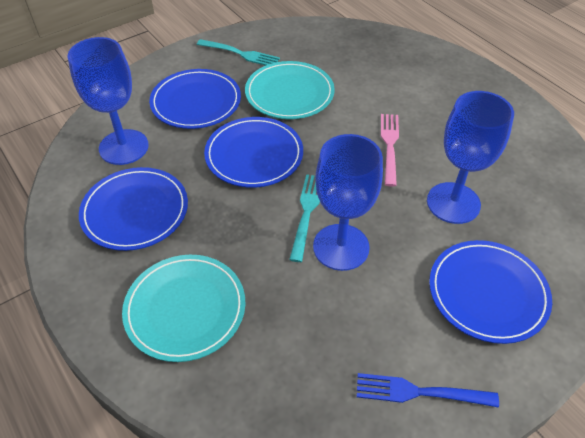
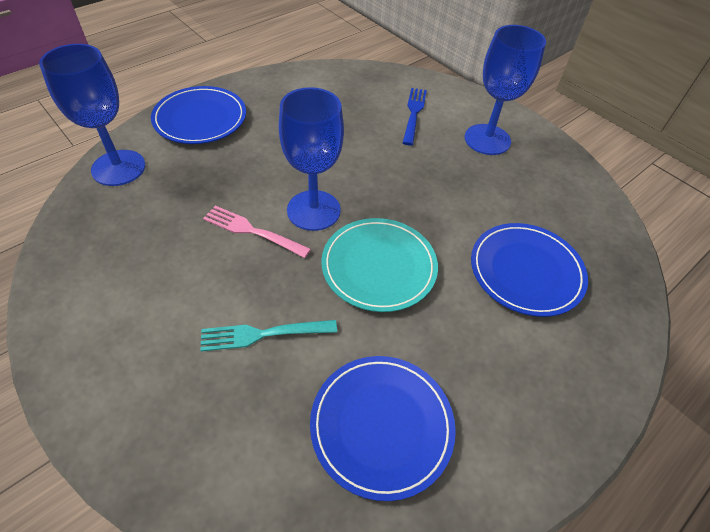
blue plate: [79,167,188,251] [149,69,241,129] [204,117,303,188] [429,240,552,344] = 4 -> [151,86,246,144] [310,356,456,501] [471,223,588,317] = 3
turquoise fork: [197,39,280,66] [289,174,320,262] = 2 -> [200,320,337,352] = 1
turquoise plate: [122,255,245,362] [245,61,335,119] = 2 -> [321,218,438,312] = 1

